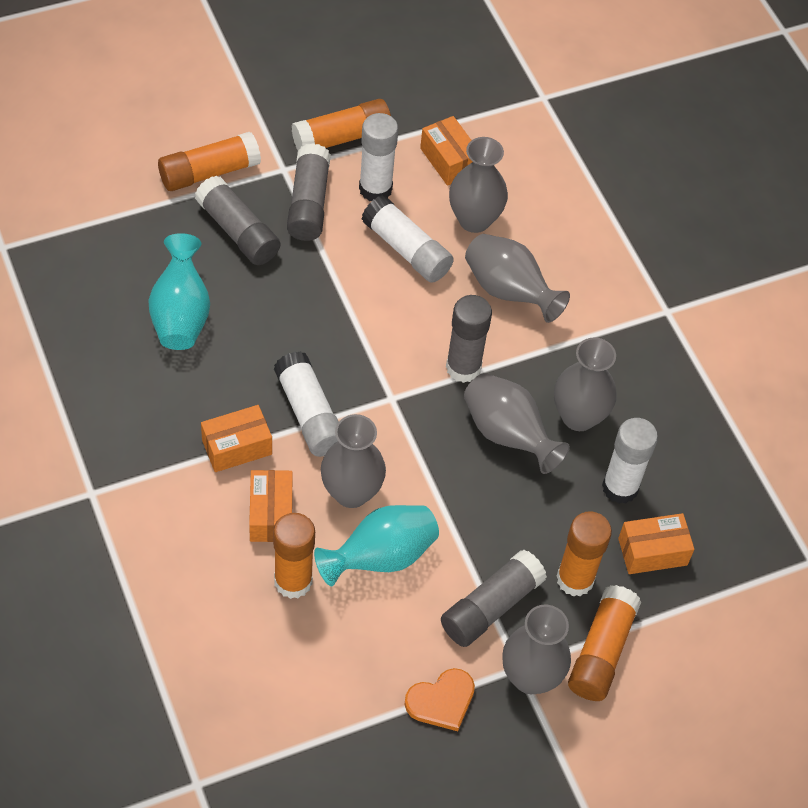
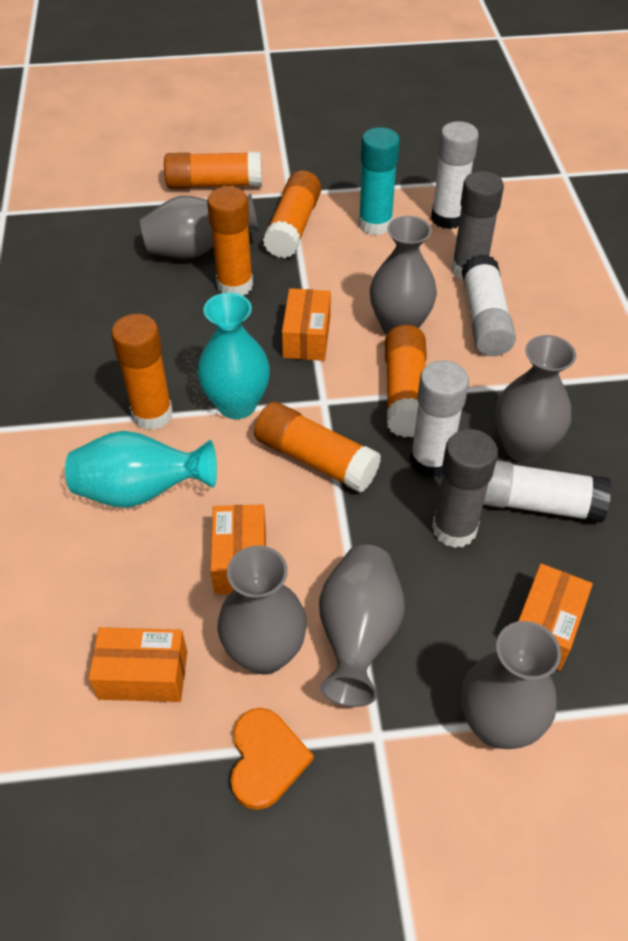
grey glue stick: [195,175,280,265] [287,143,331,241] [441,550,547,647] [446,295,492,383] = 4 -> [432,429,498,548] [451,171,504,280] = 2
orange glue stick: [158,132,261,191] [273,513,315,599] [292,99,391,150] [556,511,612,597] [568,585,641,701] = 5 -> [111,314,173,430] [164,152,262,189] [207,186,253,296] [254,402,381,492] [263,170,321,258] [385,325,427,437] = 6
turquoise glue stick: none = 0 -> [358,127,400,235] = 1

